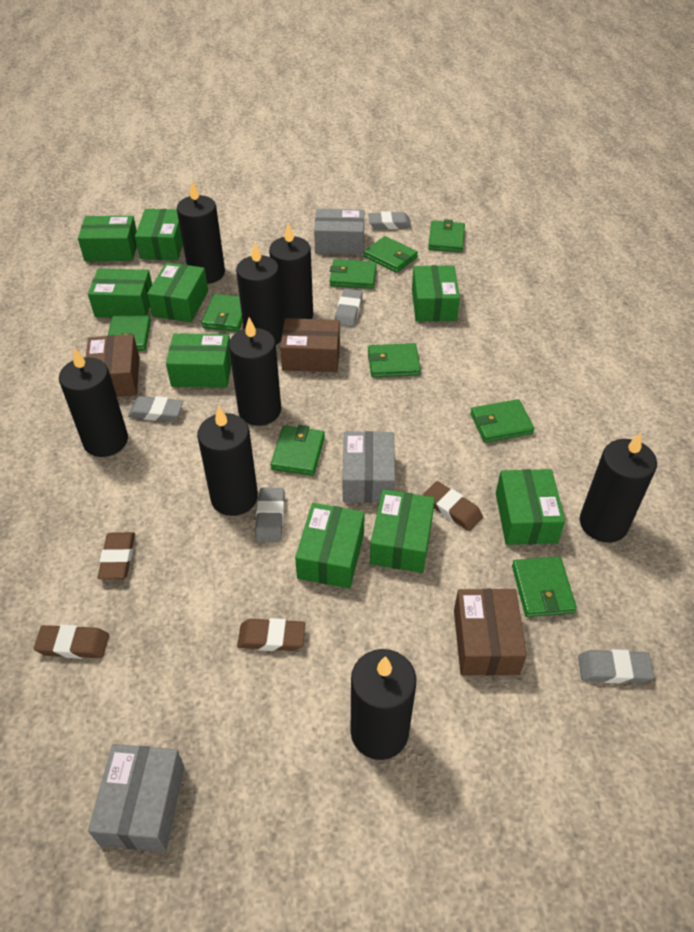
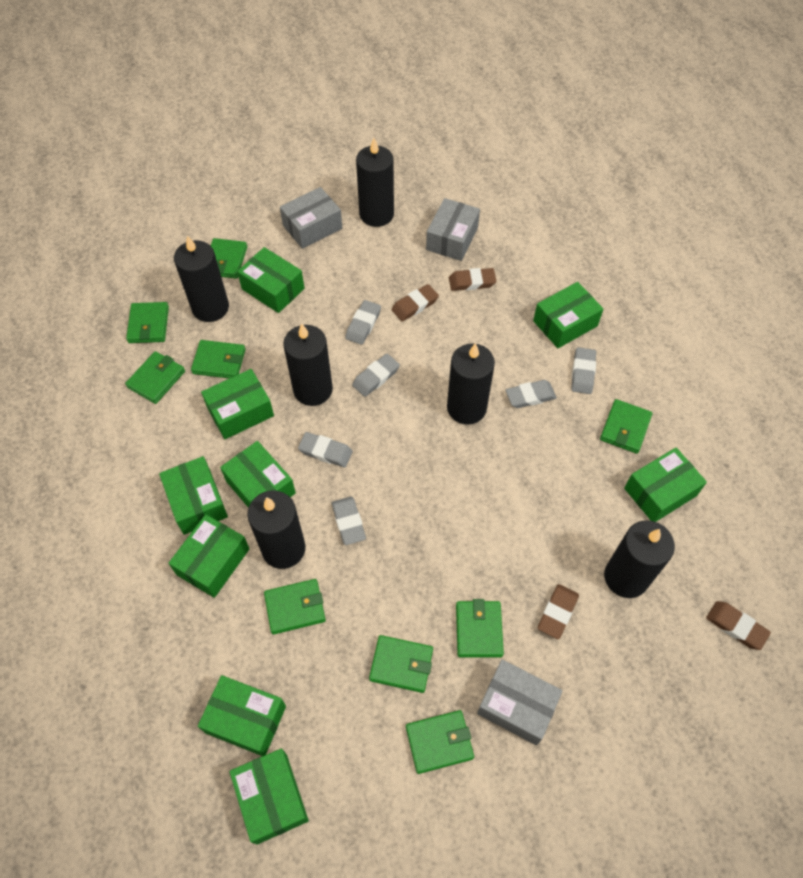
black candle: [59,347,128,457] [177,181,225,284] [197,406,258,516] [229,318,281,426] [236,243,283,345] [269,223,313,325] [351,649,416,760] [580,433,657,543] = 8 -> [174,235,229,322] [247,491,306,569] [283,323,333,406] [356,138,394,227] [447,343,495,425] [604,520,675,598] = 6
brown box: [86,334,140,397] [280,318,340,372] [454,589,527,676] = 3 -> none = 0
grey eraser: [128,396,183,421] [255,487,285,542] [335,289,363,327] [368,211,411,229] [578,649,654,683] = 5 -> [298,432,353,467] [332,496,366,545] [345,300,381,345] [352,353,400,397] [506,380,557,408] [571,347,596,394] = 6

